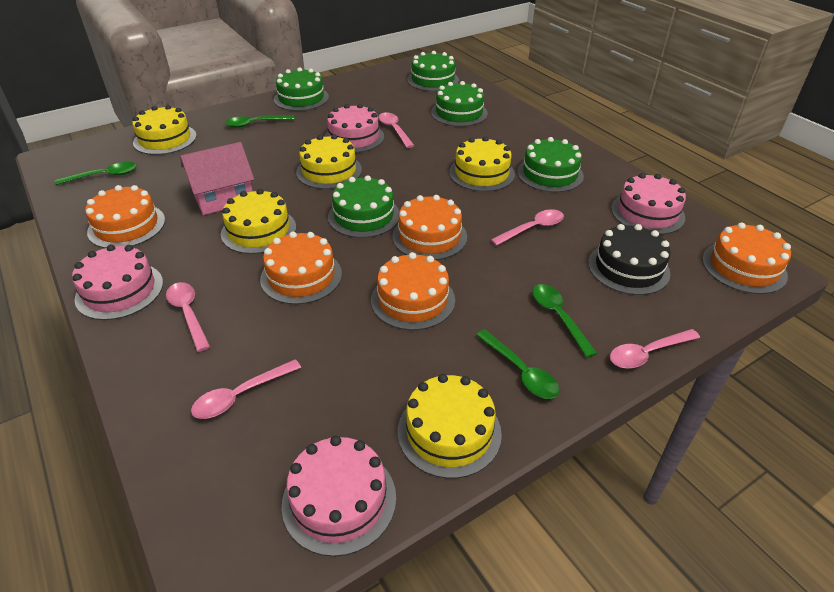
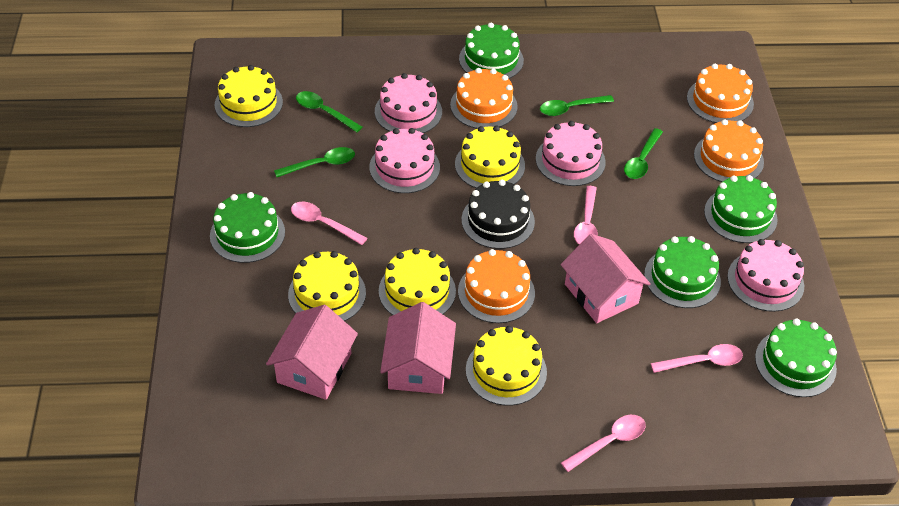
orange cake: [85,185,165,248] [260,232,342,304] [371,252,455,330] [392,195,467,260] [702,222,791,294] = 5 -> [450,68,518,129] [458,249,535,323] [687,64,754,123] [694,119,764,182] = 4
pink house: [180,142,254,215] = 1 -> [266,305,358,400] [380,302,456,394] [561,234,651,323] = 3
pink spoon: [166,282,210,352] [191,359,301,419] [379,112,415,148] [491,209,564,246] [610,329,700,369] = 5 -> [291,202,367,245] [561,415,646,472] [574,186,598,245] [651,344,743,373] = 4

